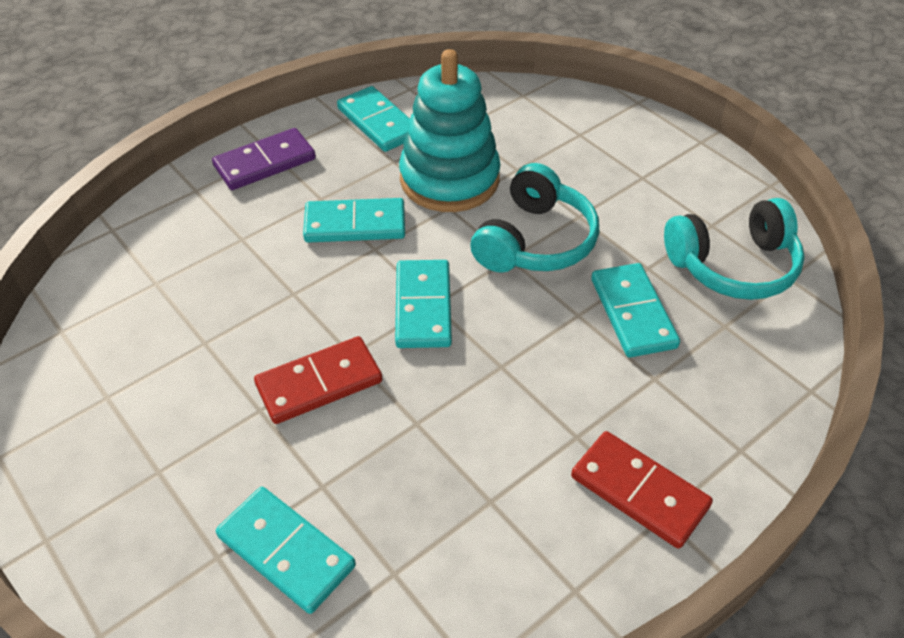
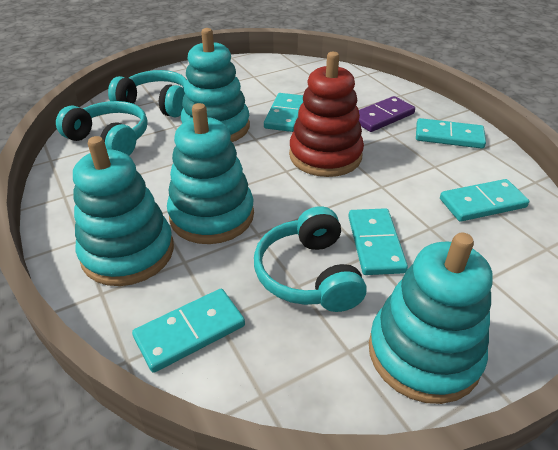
red domino: [254,336,382,424] [571,431,713,549] = 2 -> none = 0
red stacking toy: none = 0 -> [289,52,364,177] = 1
turquoise headphones: [470,163,599,273] [664,198,805,300] = 2 -> [56,101,147,155] [108,70,187,118] [254,206,366,312] = 3
turquoise stacking toy: [399,49,501,212] = 1 -> [73,136,174,286] [167,103,254,244] [181,28,250,142] [369,233,492,404] = 4

